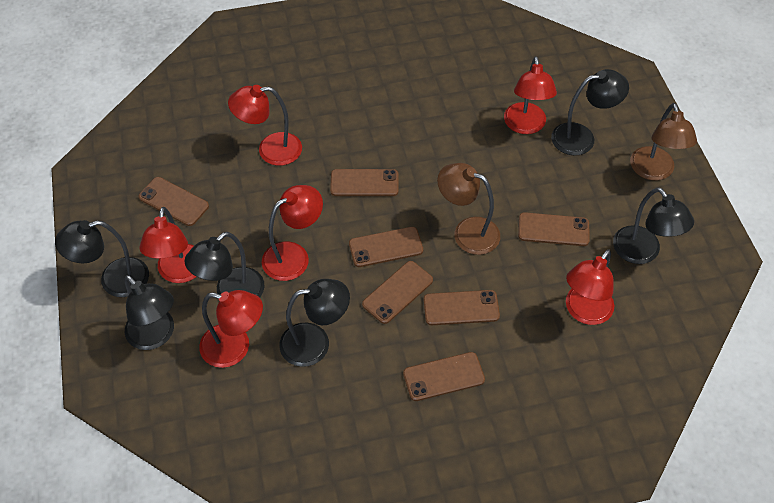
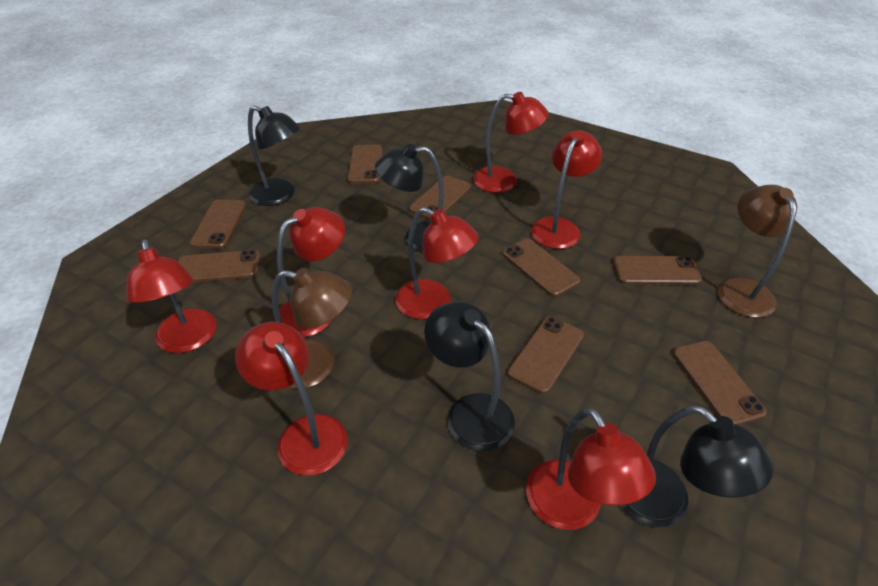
black lamp: [55,220,149,297] [125,275,174,350] [184,232,265,298] [279,279,350,367] [551,69,629,156] [613,187,694,264] = 6 -> [248,106,300,206] [375,144,444,253] [424,302,515,451] [619,405,774,527] = 4
brown phone: [138,177,209,226] [330,169,399,196] [349,227,423,267] [362,261,433,324] [403,352,485,401] [423,290,500,325] [518,212,590,246] = 7 -> [178,250,260,283] [190,199,246,249] [348,145,382,183] [410,175,471,220] [503,239,580,297] [508,317,584,394] [613,256,702,285] [673,341,767,425] = 8
red lamp: [139,207,196,283] [199,290,263,368] [228,85,302,166] [262,185,323,281] [504,56,557,134] [566,249,614,325] = 6 -> [126,240,217,353] [235,322,348,476] [277,207,345,337] [395,207,479,319] [473,92,549,193] [526,408,656,530] [531,130,602,249] = 7

